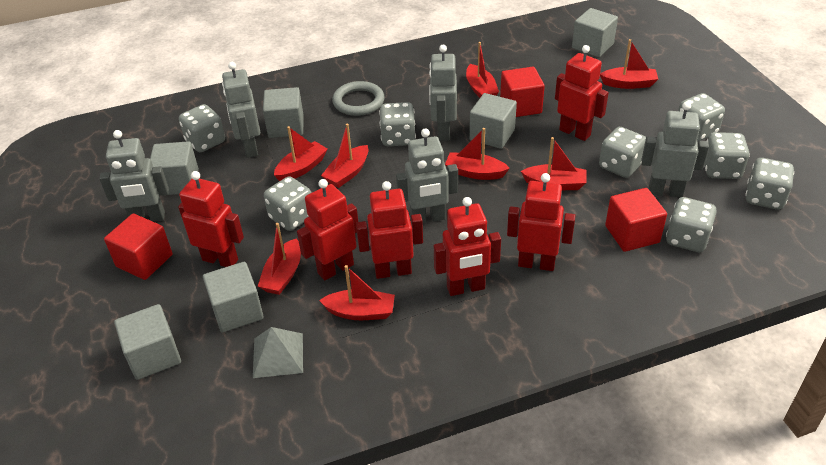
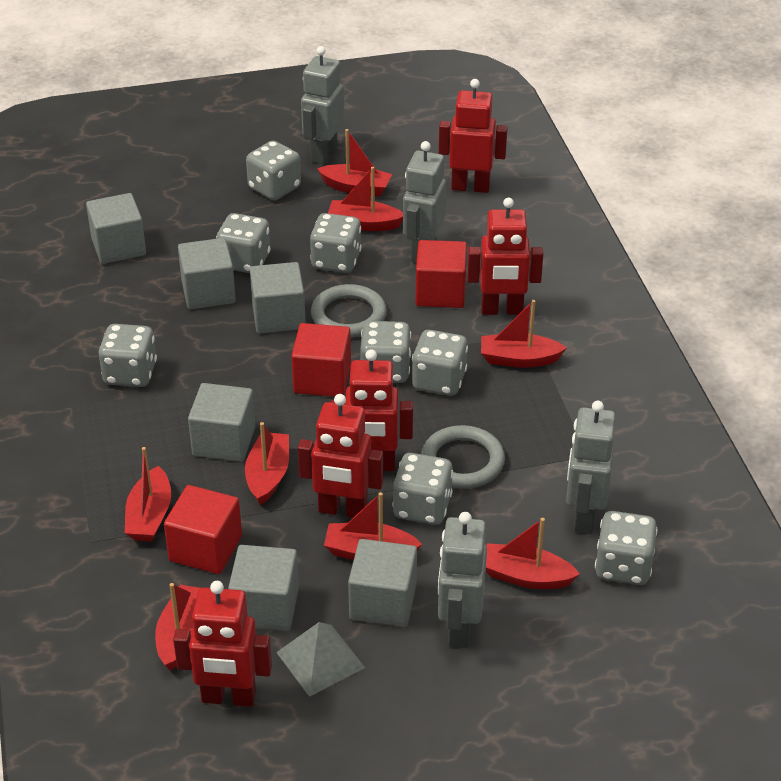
grey ring: [332,81,385,116] = 1 -> [311,284,387,338] [421,425,505,489] = 2
grey robot: [99,130,169,221] [222,62,260,158] [396,128,458,223] [429,45,457,141] [641,102,709,197] = 5 -> [301,46,344,164] [403,141,446,263] [438,512,487,648] [566,401,616,534] = 4
red robot: [178,171,244,267] [297,179,358,280] [356,181,423,279] [434,197,501,296] [507,173,575,271] [555,45,609,141] = 6 -> [173,581,272,707] [298,394,384,518] [330,349,413,471] [439,79,508,193] [467,197,543,315] = 5

